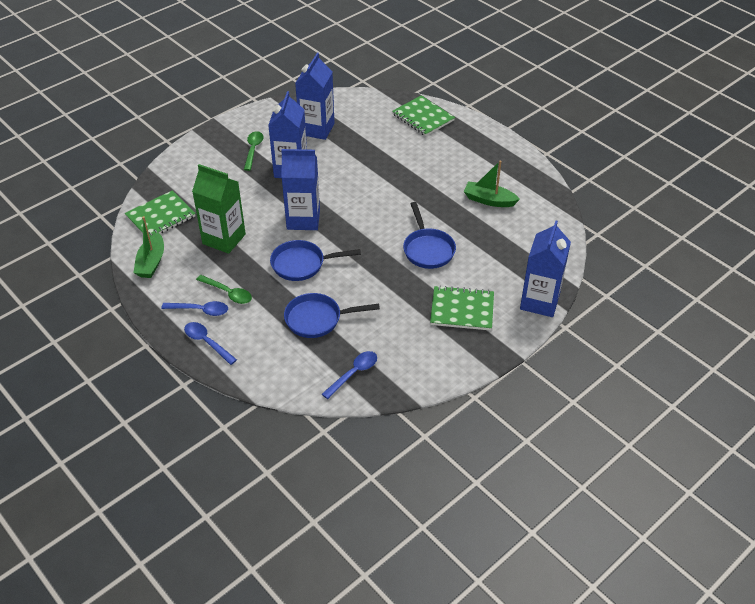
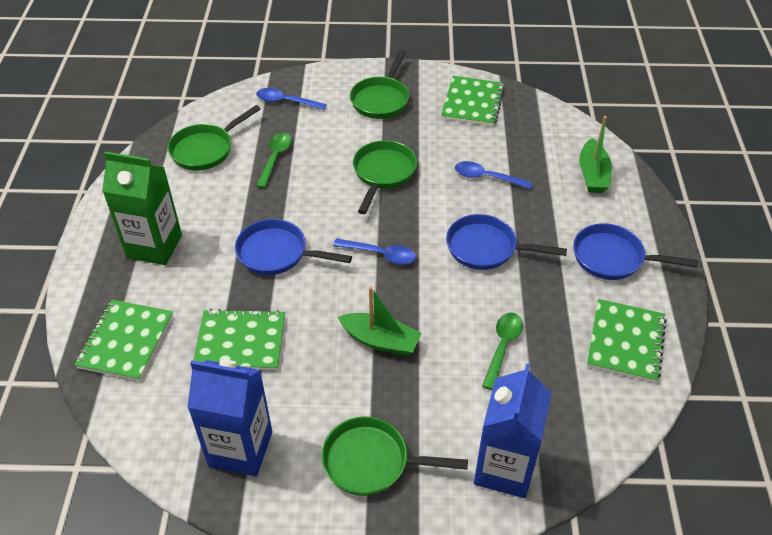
blue carton: [268,91,307,178] [281,149,320,230] [295,53,335,140] [520,221,571,317] = 4 -> [187,360,272,476] [474,364,552,498] = 2
green notebook: [125,190,196,237] [392,95,455,136] [430,285,494,331] = 3 -> [74,300,173,381] [193,309,285,370] [441,76,505,126] [587,299,666,383] = 4
green pan: none = 0 -> [168,105,261,170] [321,416,468,496] [350,50,409,119] [353,140,417,214] = 4

